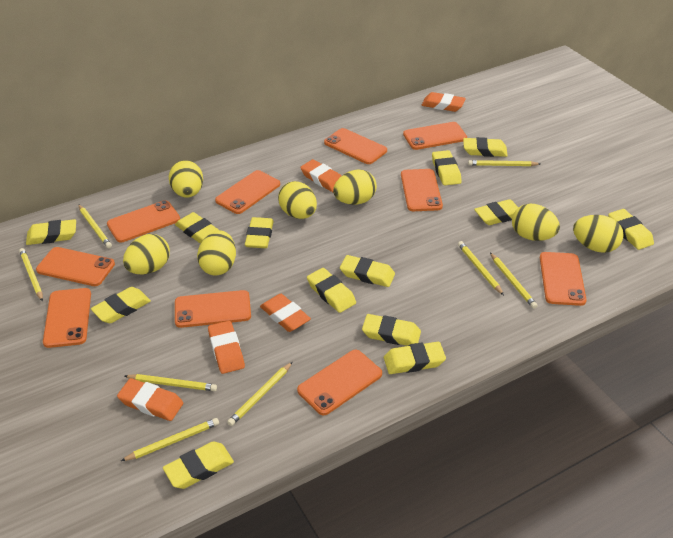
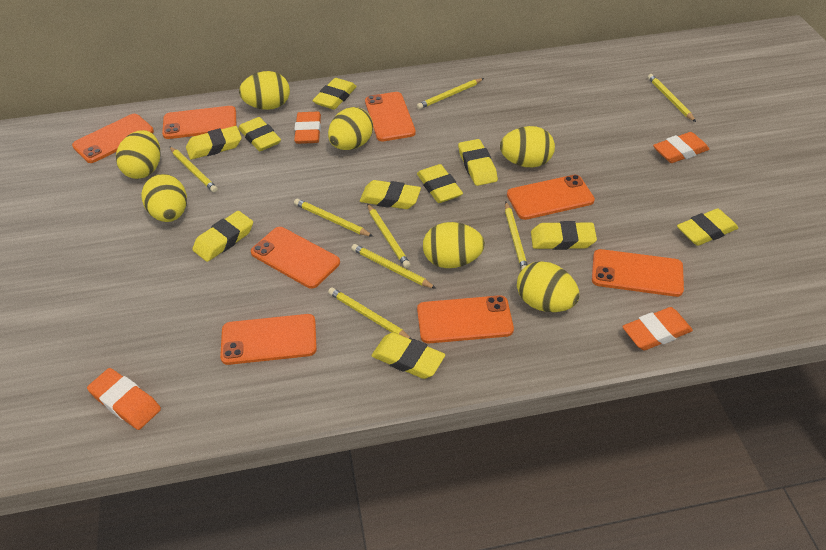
orange eraser: [117,378,183,421] [208,321,245,374] [260,294,311,332] [300,159,342,192] [422,92,466,112] = 5 -> [87,368,161,430] [294,112,321,144] [622,307,693,350] [653,132,709,163] = 4
orange phone: [36,247,115,286] [43,288,91,348] [107,200,180,243] [175,290,251,328] [215,170,280,214] [297,350,382,415] [324,128,387,164] [401,169,443,211] [403,122,467,150] [540,252,587,306] = 10 -> [72,114,154,163] [162,106,236,139] [220,314,317,365] [251,227,340,289] [365,92,416,141] [417,295,514,343] [507,175,595,220] [592,249,684,297] = 8
yellow eraser: [26,219,76,245] [91,287,151,323] [163,442,234,489] [175,212,220,244] [245,217,274,248] [307,268,356,313] [340,255,395,287] [362,314,421,346] [384,342,446,374] [432,150,462,185] [463,137,508,157] [474,199,518,225] [608,209,654,250] = 13 -> [186,126,242,160] [192,211,253,262] [238,117,281,151] [312,78,357,109] [360,180,421,209] [371,333,445,379] [417,164,463,203] [458,139,498,186] [531,221,597,250] [677,208,738,246] = 10

